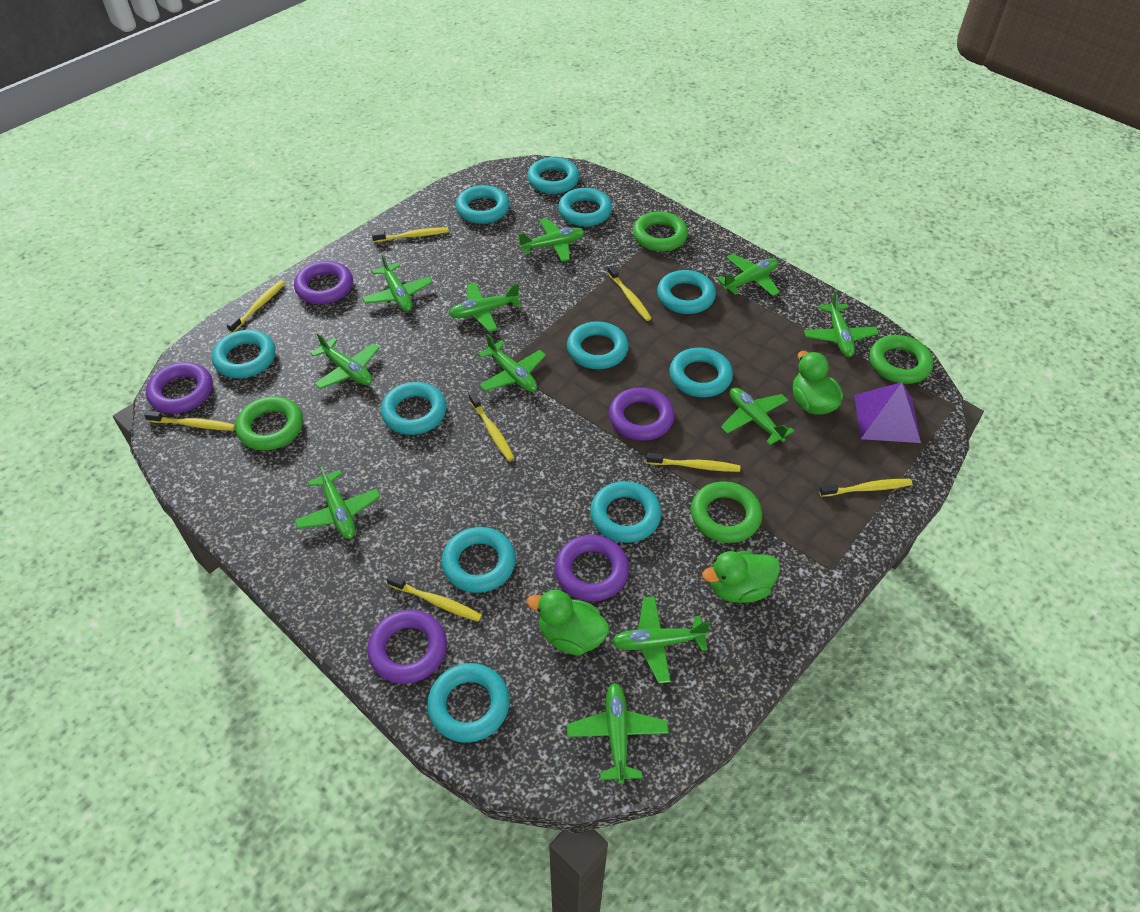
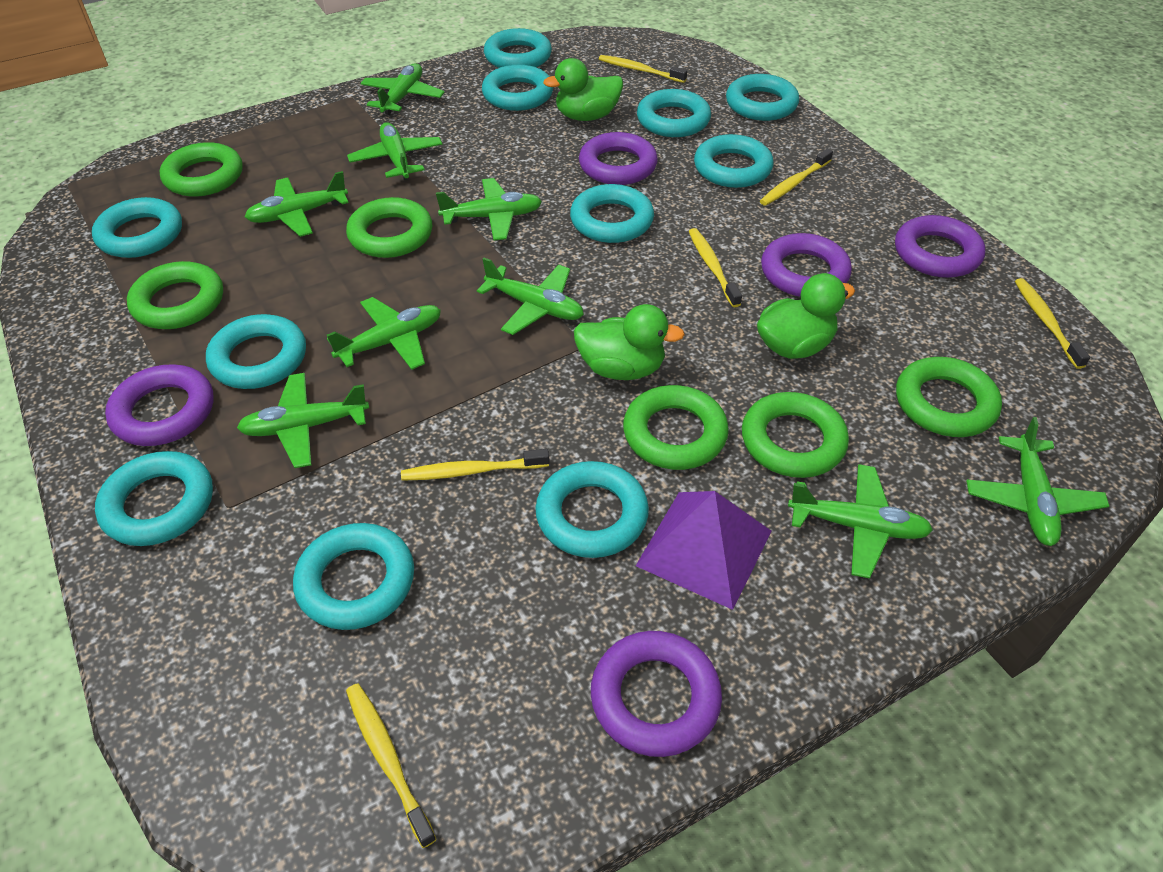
green plane: [295,462,381,539] [311,332,380,389] [362,254,432,311] [449,282,521,332] [478,334,546,392] [518,218,585,262] [567,683,669,784] [612,596,710,683] [717,254,780,296] [721,388,794,446] [804,291,879,357] = 11 -> [237,373,369,468] [245,171,349,237] [327,297,441,370] [347,122,443,180] [360,63,445,115] [436,178,542,240] [477,258,584,335] [788,464,933,579] [966,417,1109,546] = 9
green ring: [235,396,303,450] [633,211,688,252] [691,481,762,543] [869,335,933,384] = 4 -> [127,261,223,329] [160,142,243,197] [346,197,432,258] [623,385,729,470] [742,392,849,478] [896,357,1002,437] = 6
yellow toothbrush: [144,411,235,431] [227,280,285,333] [372,227,449,242] [386,574,482,622] [469,392,514,461] [607,265,652,321] [647,453,740,472] [819,479,912,497] = 8 -> [346,683,437,848] [401,449,550,481] [599,55,687,83] [689,228,742,307] [760,149,833,206] [1015,278,1090,369] = 6

